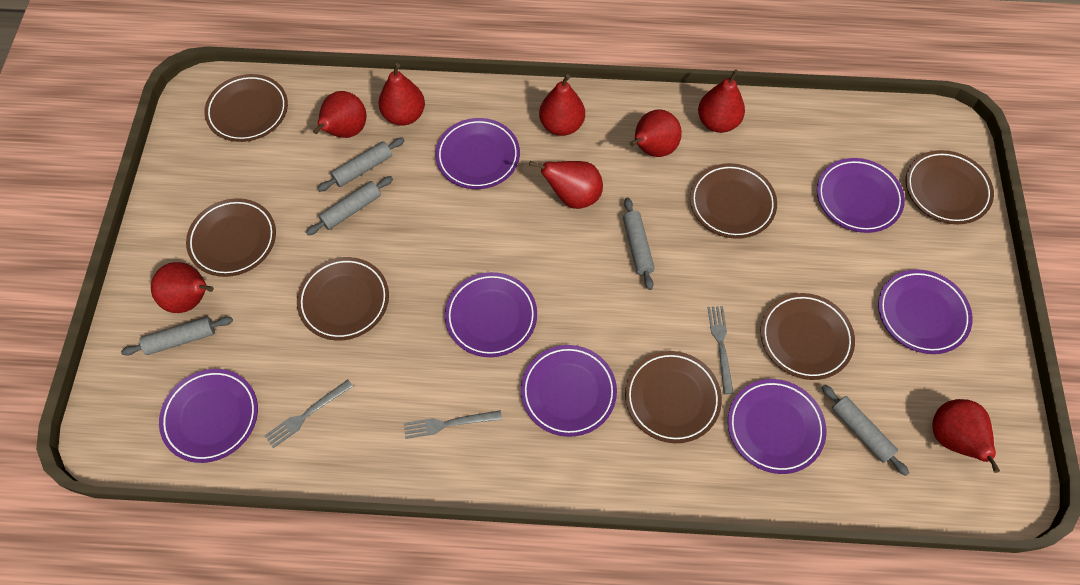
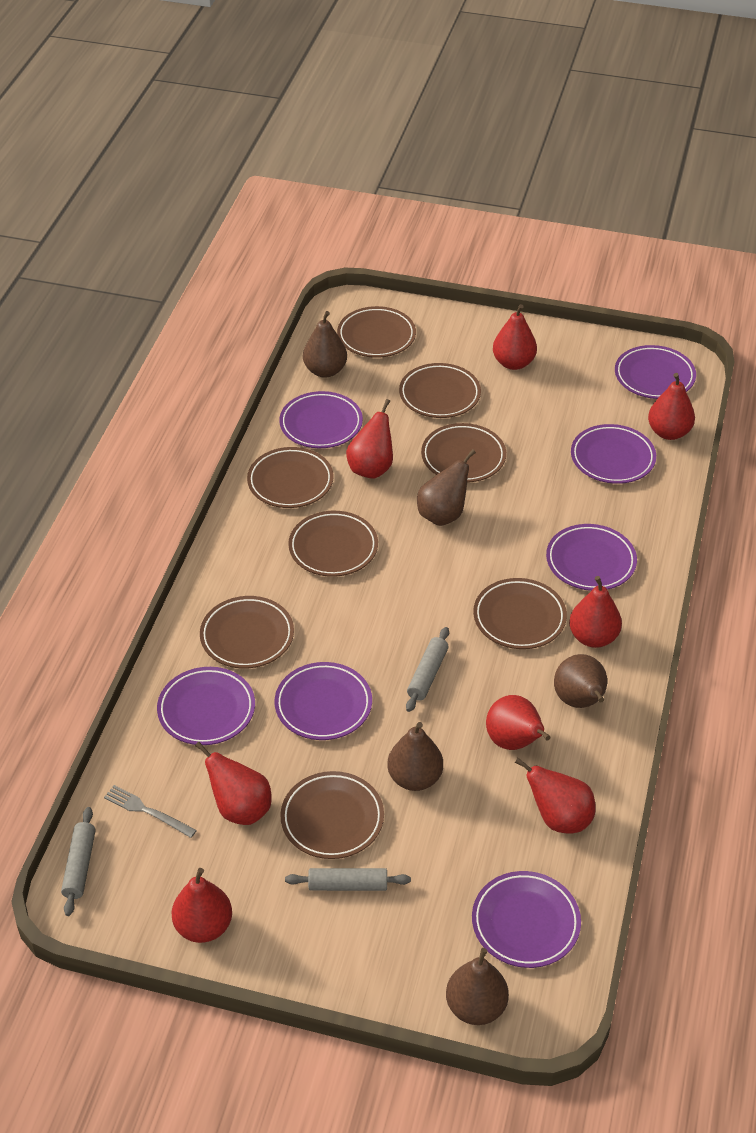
brown pear: none = 0 -> [303,311,347,378] [387,722,443,791] [417,449,476,526] [446,948,509,1025] [554,654,607,708] = 5
brown plate: [186,198,276,277] [204,74,288,142] [297,257,389,341] [625,351,722,443] [690,163,777,239] [761,293,855,380] [906,150,994,224] = 7 -> [200,596,294,669] [247,447,334,508] [280,771,384,859] [288,511,378,577] [337,306,416,358] [399,363,481,418] [421,423,506,482] [473,578,567,649] = 8
grey fork: [264,379,353,448] [404,410,502,439] [708,306,733,394] = 3 -> [104,785,197,838] = 1
grey rolling pin: [121,317,233,356] [306,176,393,235] [318,137,405,191] [623,198,655,290] [822,384,909,476] = 5 -> [61,807,96,916] [285,868,411,891] [406,627,449,712] = 3

